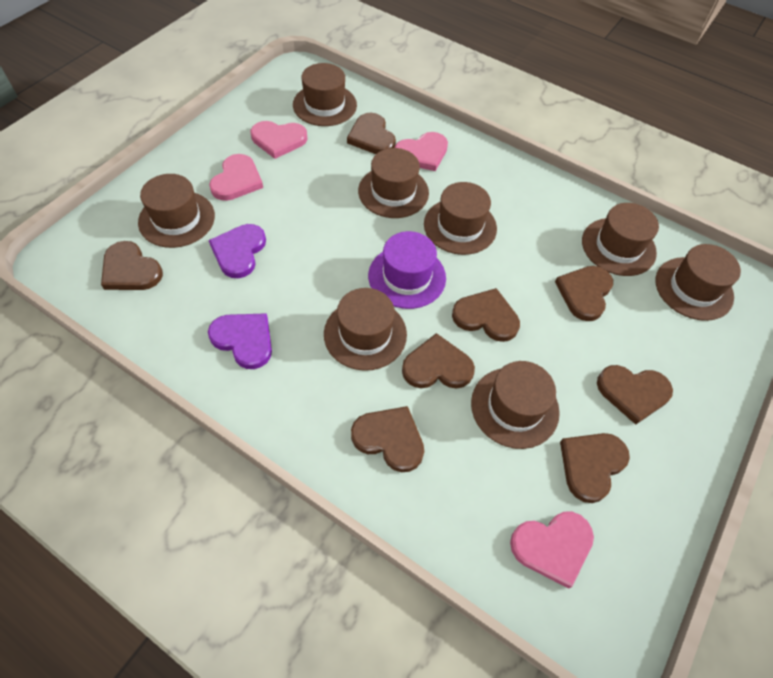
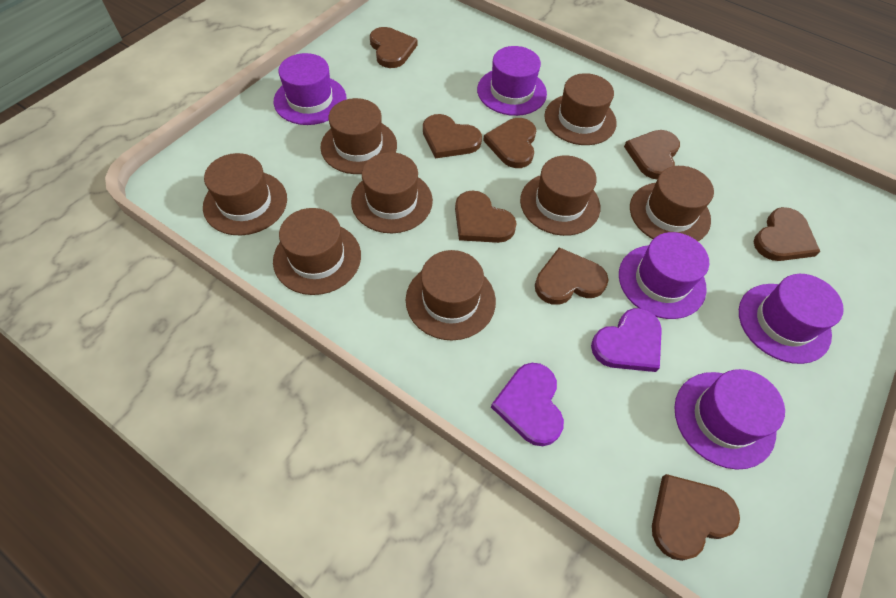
pink heart: [209,154,263,201] [250,121,308,159] [395,132,448,171] [510,512,594,588] = 4 -> none = 0
purple hat: [368,231,446,309] = 1 -> [274,53,347,125] [477,46,547,116] [619,232,709,319] [674,369,785,470] [739,274,844,364] = 5

